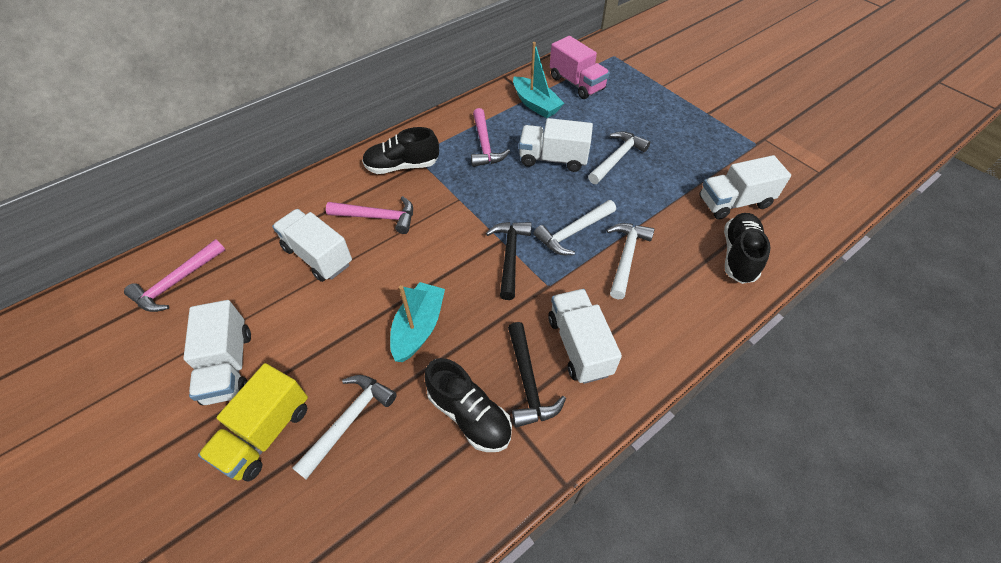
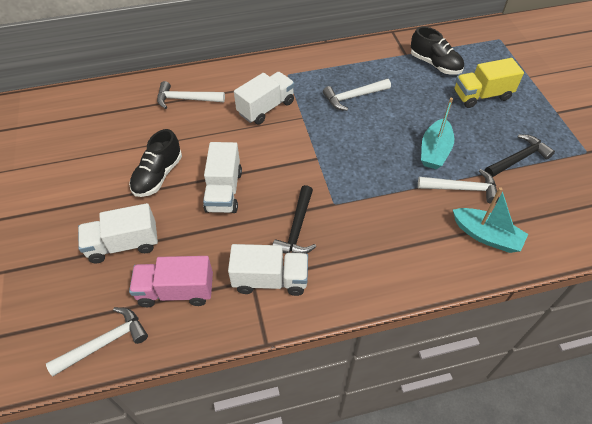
black shoe: [362,127,439,174] [424,358,512,452] [724,213,771,284] = 3 -> [129,129,182,197] [411,26,464,75] = 2
pink hammer: [124,239,225,312] [326,196,413,234] [471,108,510,167] = 3 -> none = 0
white truck: [183,300,251,405] [272,209,352,282] [519,118,593,172] [548,289,622,384] [699,155,791,220] = 5 -> [78,203,158,263] [203,142,242,213] [228,244,308,296] [234,72,295,125] = 4

